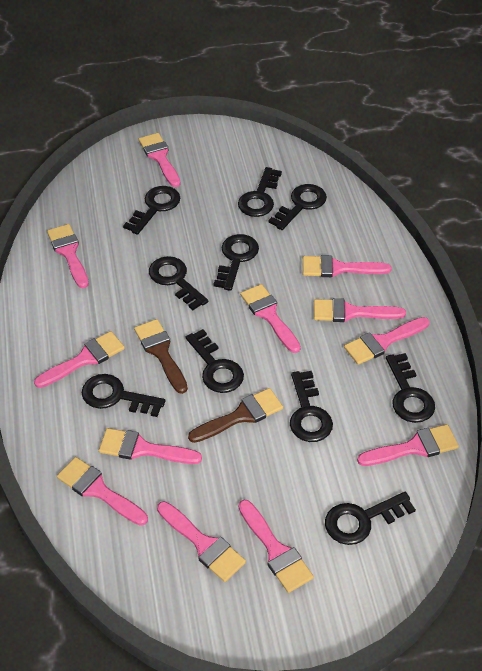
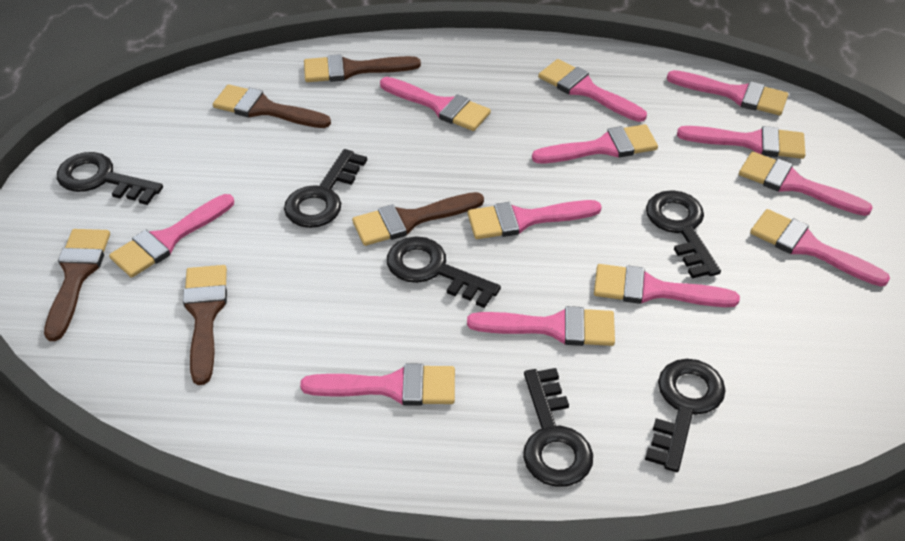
black key: [82,374,165,417] [123,186,180,235] [149,256,208,310] [186,329,244,393] [213,234,259,291] [238,167,282,217] [268,184,327,230] [290,371,333,442] [325,492,416,545] [386,353,435,423] = 10 -> [57,152,163,205] [284,149,367,228] [387,237,501,308] [523,368,593,487] [645,359,726,472] [646,190,721,279] = 6
brown brush: [134,319,188,394] [188,388,283,443] = 2 -> [44,229,110,341] [183,265,227,385] [213,84,331,128] [304,54,421,82] [352,192,484,246] = 5

